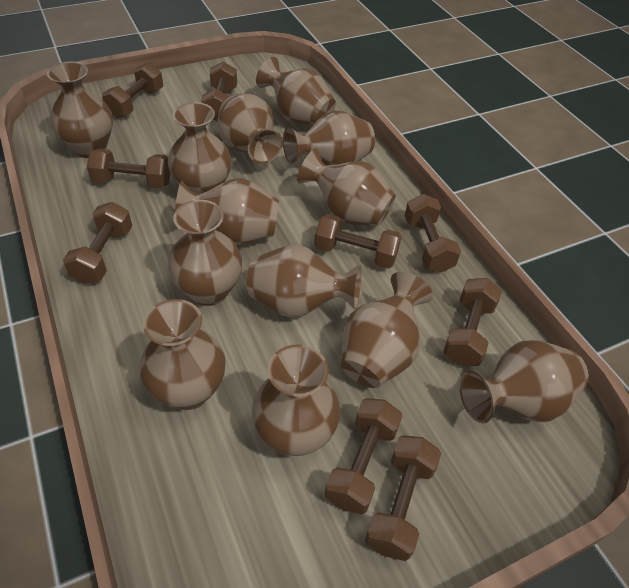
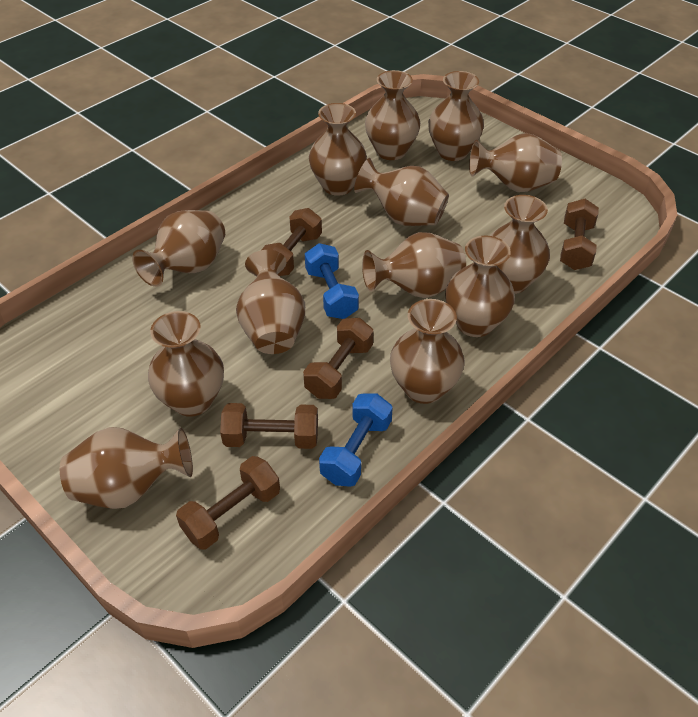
blue dumbbell: none = 0 -> [305,243,359,319] [319,393,393,487] = 2
brown dumbbell: [63,202,132,284] [87,149,170,189] [102,62,163,118] [201,62,237,121] [314,214,402,269] [325,398,403,514] [365,435,441,561] [405,194,461,273] [443,278,502,366] = 9 -> [176,456,280,550] [220,403,318,449] [262,208,322,276] [303,318,374,399] [560,199,599,270] = 5

